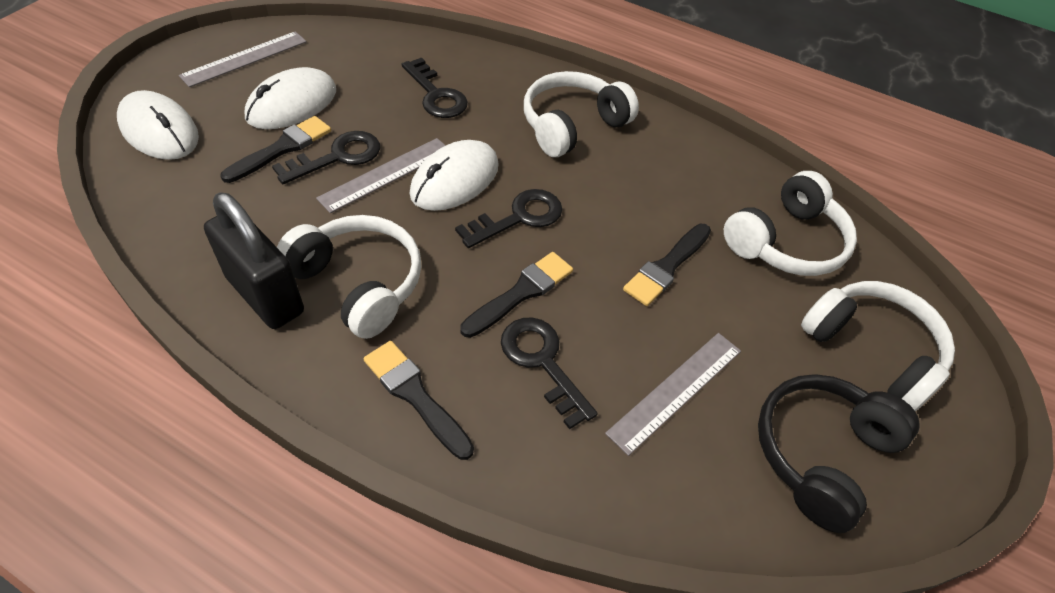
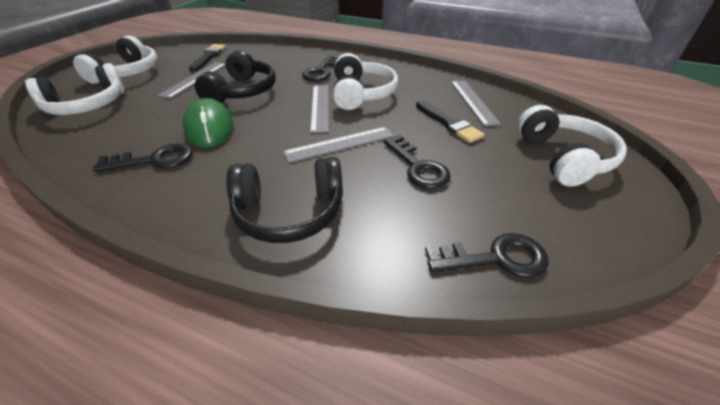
black brush: [220,116,331,183] [364,341,474,460] [460,252,573,338] [623,224,711,306] = 4 -> [189,44,226,72] [416,100,485,143] = 2
black headphones: [758,374,920,533] = 1 -> [195,50,276,103] [226,157,343,243] = 2
black padlock: [204,192,304,329] = 1 -> none = 0
green mouse: none = 0 -> [183,98,233,148] = 1
grey ruler: [179,31,307,87] [316,138,446,213] [605,333,741,456] = 3 -> [157,62,226,99] [283,127,394,163] [310,85,329,133] [451,80,501,126] = 4
white mouse: [117,90,199,160] [245,67,336,129] [410,140,499,211] = 3 -> none = 0

